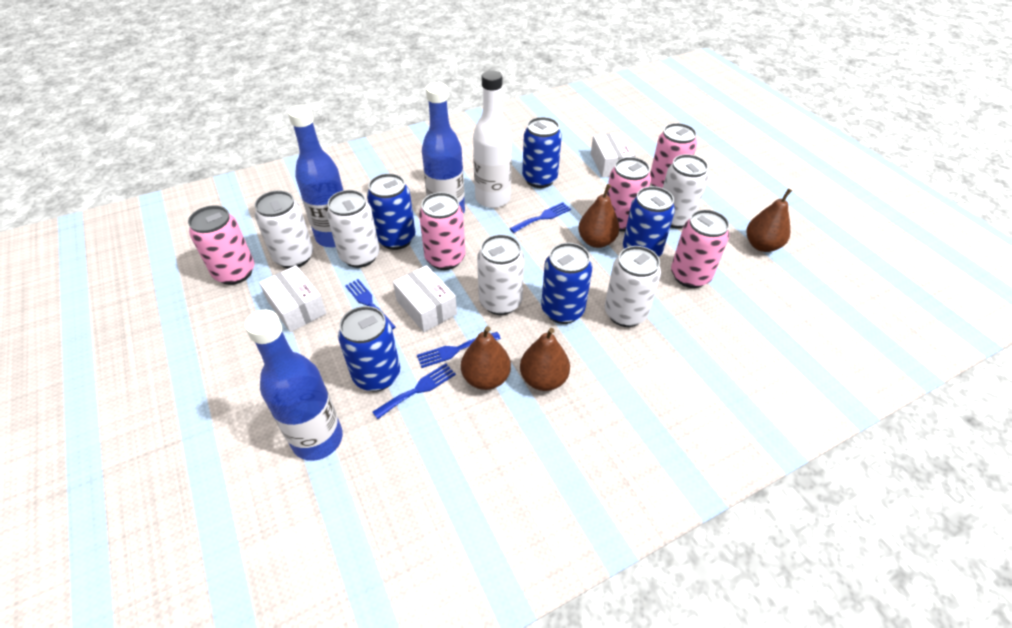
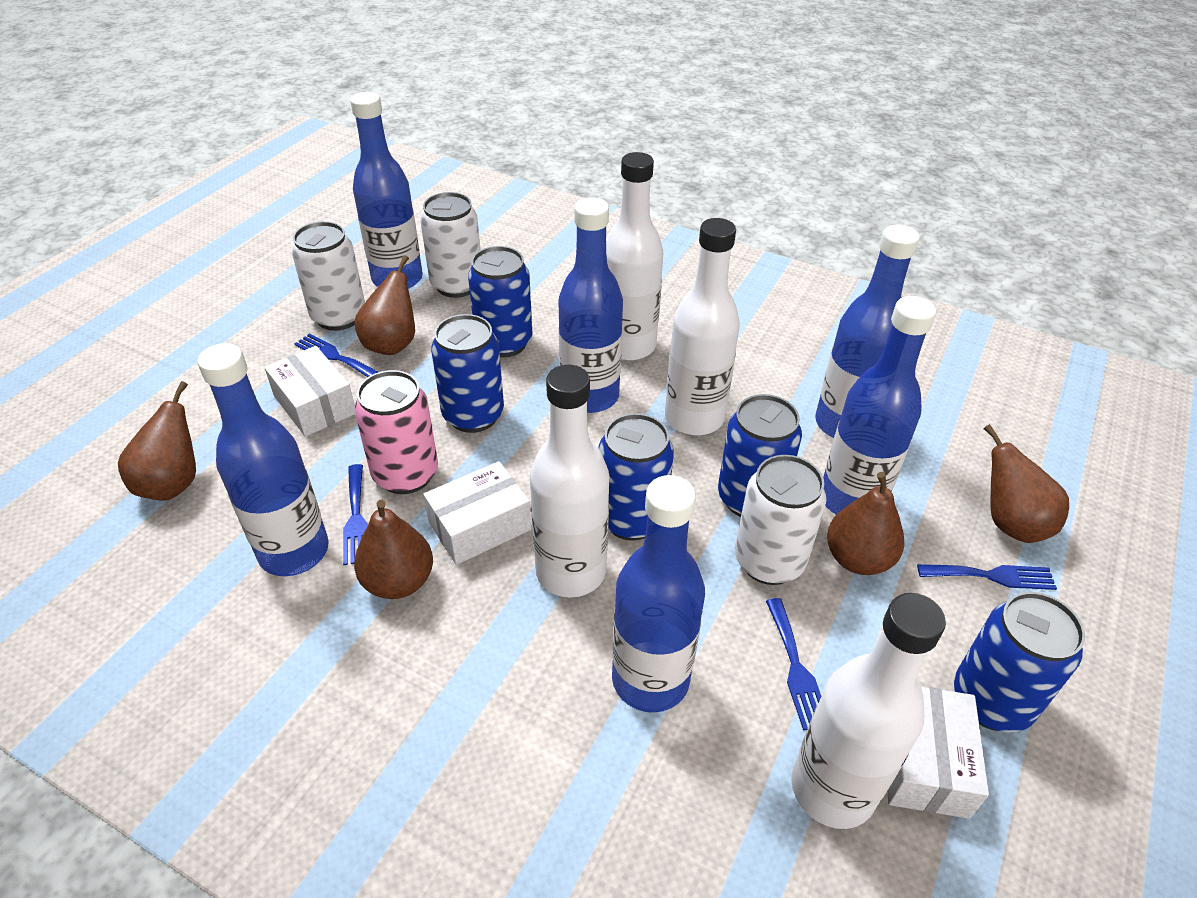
blue bottle: [245,310,343,461] [288,105,344,248] [422,83,465,214] = 3 -> [198,343,329,576] [350,92,423,289] [558,197,623,413] [612,475,705,712] [815,225,920,438] [823,296,936,515] = 6
brown pear: [461,326,511,390] [520,328,570,391] [578,184,620,248] [746,188,792,252] = 4 -> [118,381,196,501] [354,255,415,355] [354,500,433,599] [827,472,905,575] [984,424,1069,543] = 5
pink can: [188,205,254,285] [419,192,465,270] [607,157,651,232] [650,123,697,188] [671,209,730,288] = 5 -> [354,370,438,494] = 1
white bottle: [473,70,512,208] = 1 -> [530,365,609,598] [606,152,663,361] [665,218,740,435] [791,593,946,829] = 4
white can: [255,191,313,268] [327,190,380,268] [477,234,524,315] [605,246,661,327] [663,154,709,229] = 5 -> [292,221,365,331] [420,192,481,298] [735,455,827,585] = 3

